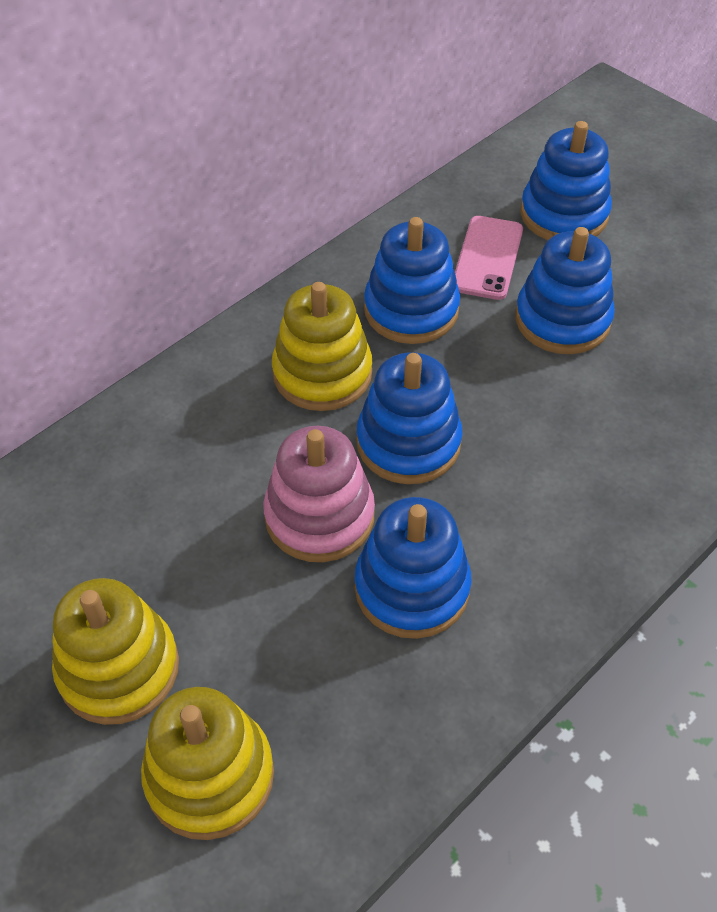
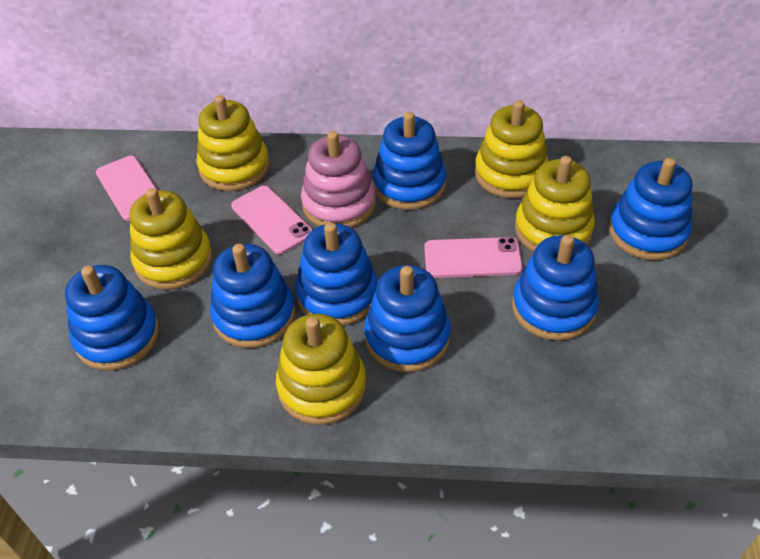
blue stacking toy: [355,497,472,639] [357,352,463,484] [364,217,460,344] [515,227,615,354] [520,121,612,240] = 5 -> [65,265,159,370] [210,244,295,348] [296,222,378,326] [364,265,451,372] [373,112,446,210] [512,235,599,341] [609,158,693,260] = 7
pink phone: [455,216,523,300] = 1 -> [96,156,158,221] [231,186,313,254] [424,237,523,278] = 3
yellow stacking toy: [52,578,179,725] [141,687,274,840] [272,282,372,411] = 3 -> [129,188,212,290] [196,95,269,191] [276,314,366,425] [475,100,548,198] [515,156,595,252] = 5

